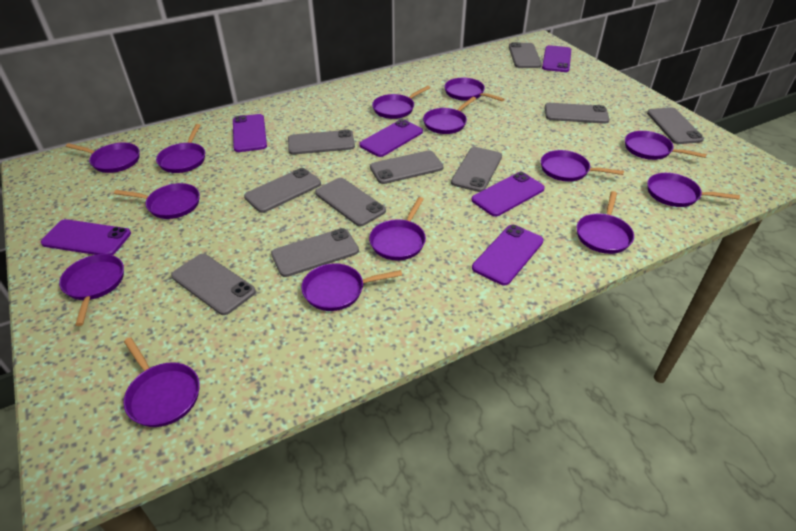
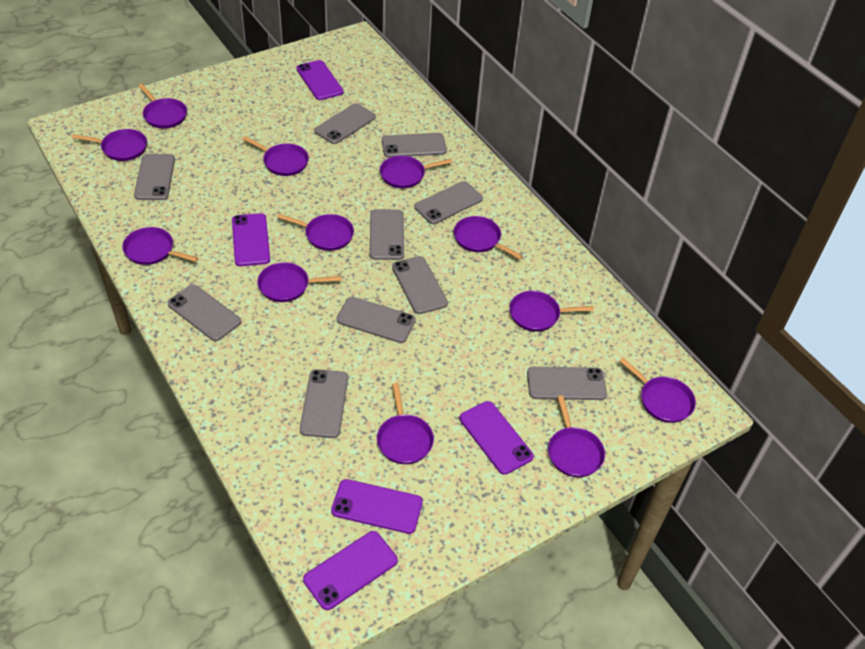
purple pan: [59,254,124,326] [66,143,140,173] [114,183,200,219] [123,337,200,427] [156,124,205,173] [302,263,402,311] [369,197,426,260] [372,86,430,119] [423,97,476,134] [444,78,504,101] [541,150,624,182] [576,191,634,254] [625,131,707,160] [647,173,740,207] = 14 -> [72,129,147,161] [122,227,198,265] [138,84,187,128] [243,136,309,176] [257,262,341,302] [277,214,354,251] [377,383,434,464] [380,156,453,188] [454,216,523,259] [509,291,594,332] [548,395,605,477] [619,358,696,423] = 12
purple phone: [41,219,131,255] [233,114,267,152] [359,119,423,157] [472,172,545,217] [472,225,543,285] [542,45,571,72] = 6 -> [232,213,270,266] [296,60,344,100] [303,531,398,610] [331,479,423,534] [460,401,534,475] = 5

